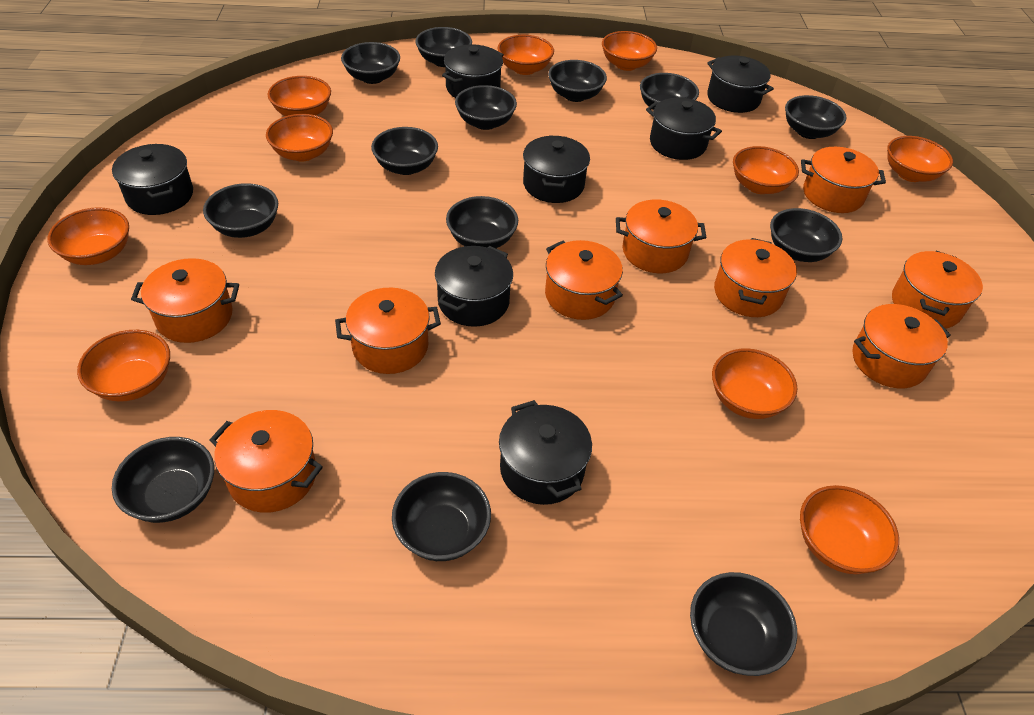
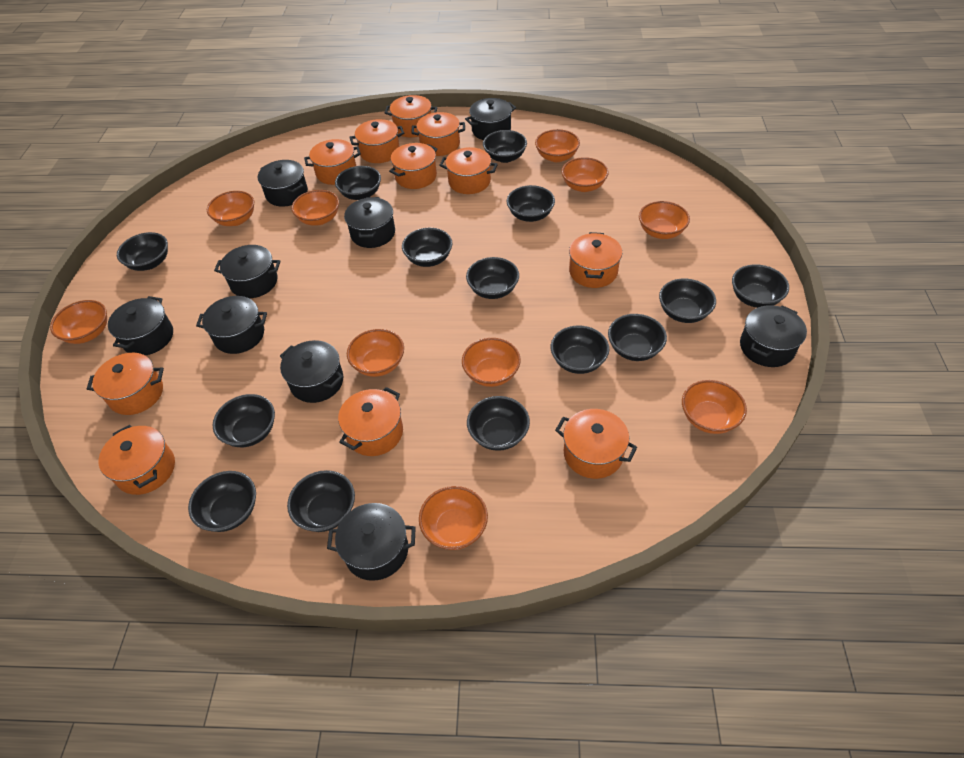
black bowl: [112,437,214,523] [203,183,278,238] [341,42,400,84] [371,127,438,175] [392,472,491,561] [415,27,472,67] [446,196,518,248] [455,85,517,130] [548,60,607,102] [640,73,699,110] [690,572,797,676] [770,208,842,262] [785,95,847,139] = 13 -> [117,232,168,271] [188,471,256,532] [213,394,275,447] [287,470,355,532] [335,166,381,200] [402,228,452,267] [466,257,519,299] [467,396,530,451] [483,130,527,163] [507,185,555,222] [551,326,609,374] [608,314,667,361] [659,278,716,323] [732,264,789,308] = 14
black pot: [112,144,193,215] [435,246,513,327] [442,44,504,98] [499,400,592,505] [523,135,590,203] [646,98,722,160] [707,55,774,113] = 7 -> [108,296,173,356] [196,296,267,354] [214,245,280,298] [258,160,308,207] [280,340,343,403] [327,503,416,581] [344,197,395,248] [465,98,516,140] [740,305,807,367] = 9
orange pot: [131,258,239,343] [210,410,323,513] [335,288,441,374] [545,240,623,320] [616,200,706,273] [714,238,797,317] [801,147,886,213] [852,304,951,388] [892,251,983,329] = 9 -> [87,353,164,415] [99,425,175,495] [304,139,361,185] [338,387,403,456] [349,119,404,163] [384,95,437,137] [389,143,437,189] [412,112,465,156] [439,147,498,194] [555,409,637,479] [569,232,622,288] = 11

